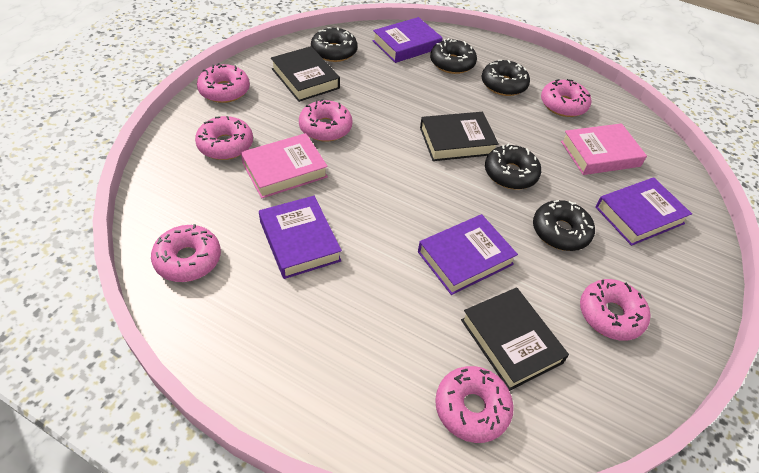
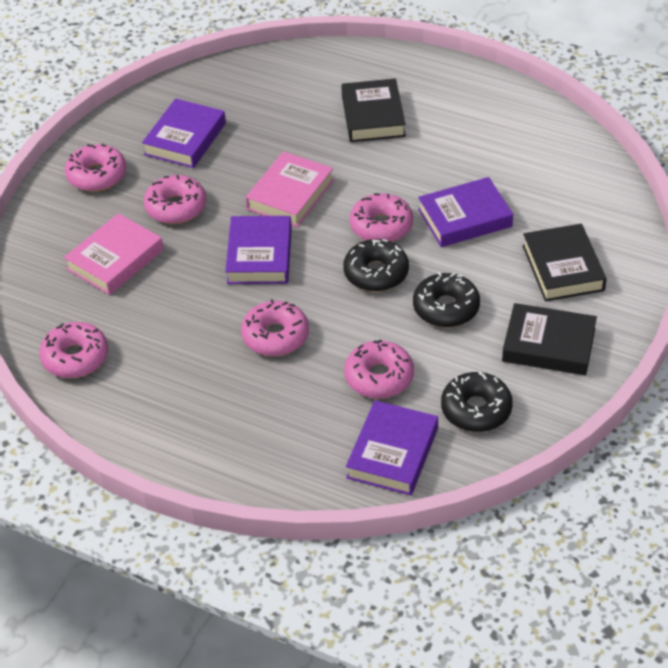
black donut: [311,27,358,62] [430,38,477,74] [481,60,530,96] [485,144,541,189] [533,200,595,251] = 5 -> [343,239,409,292] [413,272,480,327] [441,372,513,432] = 3
pink donut: [151,224,221,282] [195,116,253,160] [197,63,250,103] [299,99,353,142] [435,366,514,443] [541,79,591,117] [580,279,650,341] = 7 -> [39,322,108,378] [65,144,126,191] [144,175,206,224] [241,299,309,356] [344,340,414,399] [350,193,413,242] = 6

